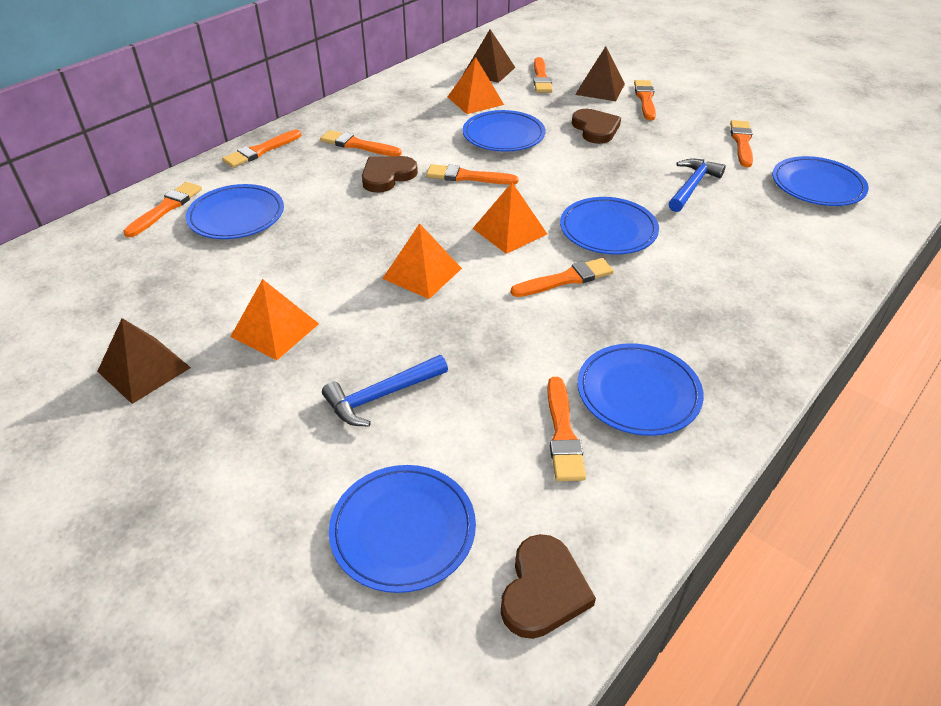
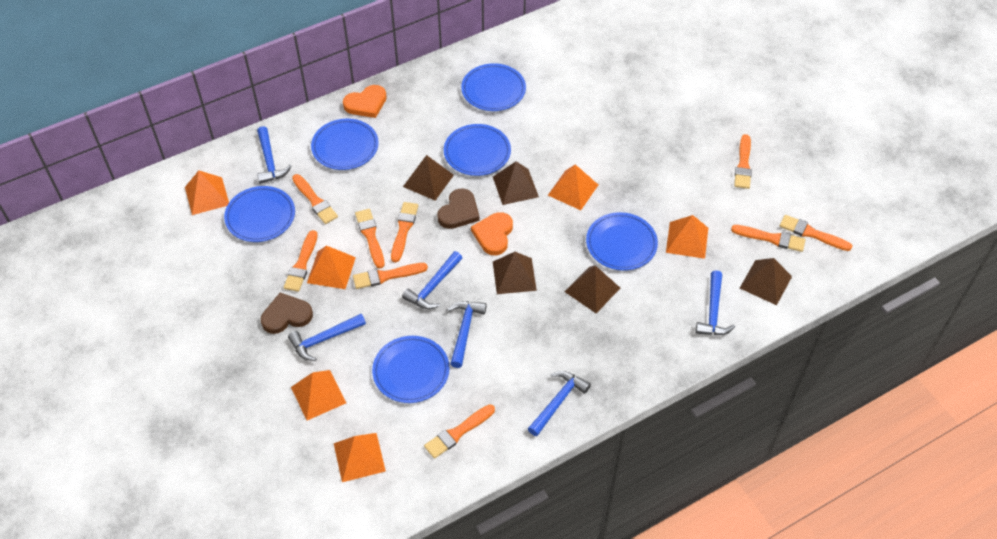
blue hammer: [322,355,448,426] [669,159,726,212] = 2 -> [257,126,292,184] [288,314,366,361] [402,251,462,309] [447,301,487,368] [528,371,591,436] [695,271,735,335] = 6
brown heart: [362,156,418,193] [501,534,596,639] [572,109,621,144] = 3 -> [261,292,313,334] [437,188,479,229] = 2
brown pyramid: [97,318,191,404] [463,29,515,83] [575,46,625,101] = 3 -> [403,155,454,201] [493,161,539,205] [493,252,537,294] [565,265,620,313] [740,258,792,305] = 5
orange heart: none = 0 -> [343,85,387,118] [471,212,513,255] = 2
orange pyramid: [230,279,319,360] [382,223,462,299] [448,57,504,114] [473,183,547,254] = 4 -> [185,171,229,215] [291,370,346,421] [307,245,356,289] [334,433,386,482] [548,164,598,210] [666,215,708,259] = 6

